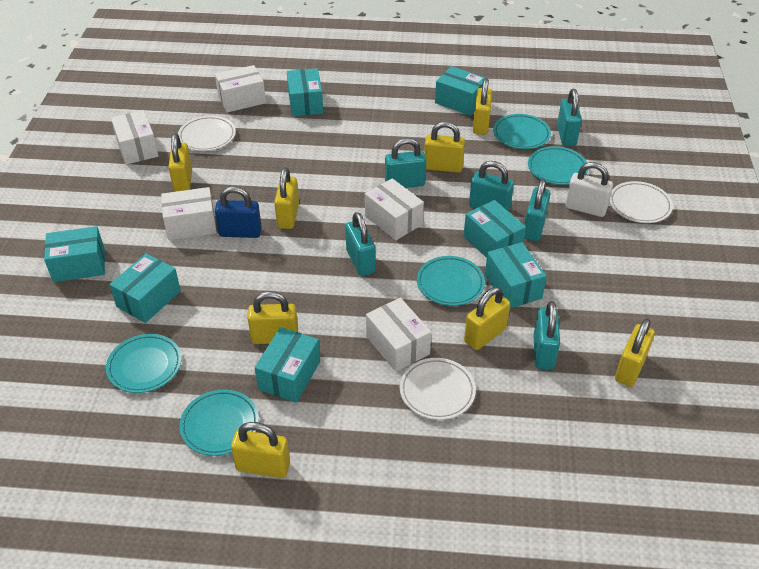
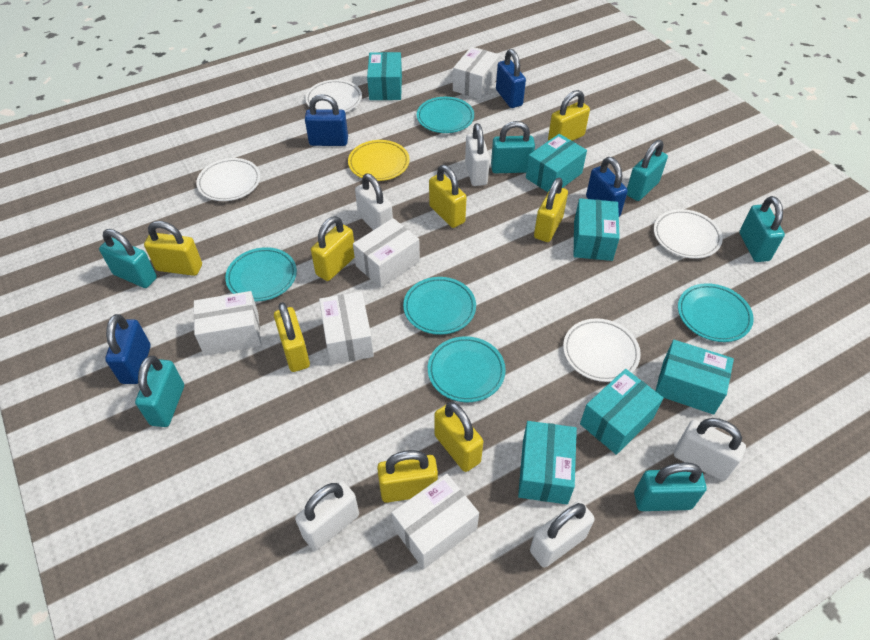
blue padlock: [215,186,262,238] = 1 -> [105,314,151,384] [305,94,348,146] [496,49,526,108] [586,157,628,217] = 4
turquoise box: [44,226,105,282] [109,253,181,323] [255,327,320,403] [287,68,323,116] [435,66,485,116] [464,200,526,258] [485,242,547,308] = 7 -> [367,52,402,100] [518,421,577,504] [526,134,587,192] [574,198,620,261] [580,369,664,455] [655,340,734,414] = 6
white padlock: [565,162,613,217] = 1 -> [295,481,359,550] [355,173,393,230] [465,123,490,186] [530,501,595,568] [674,418,746,481] = 5
white plate: [178,116,236,151] [400,358,476,420] [609,181,673,223] = 3 -> [196,158,260,201] [305,80,362,112] [563,318,641,382] [654,209,723,259] = 4
yellow plate: none = 0 -> [348,140,409,181] = 1

